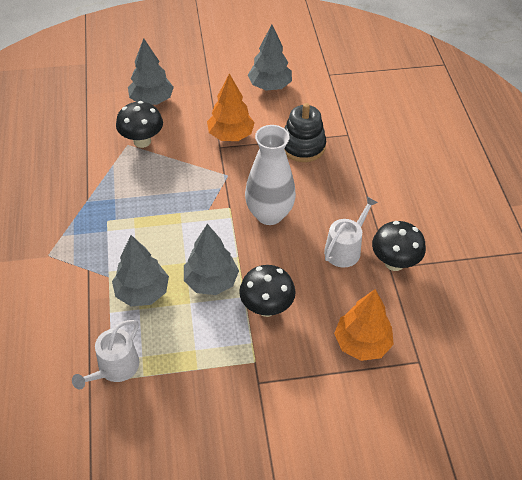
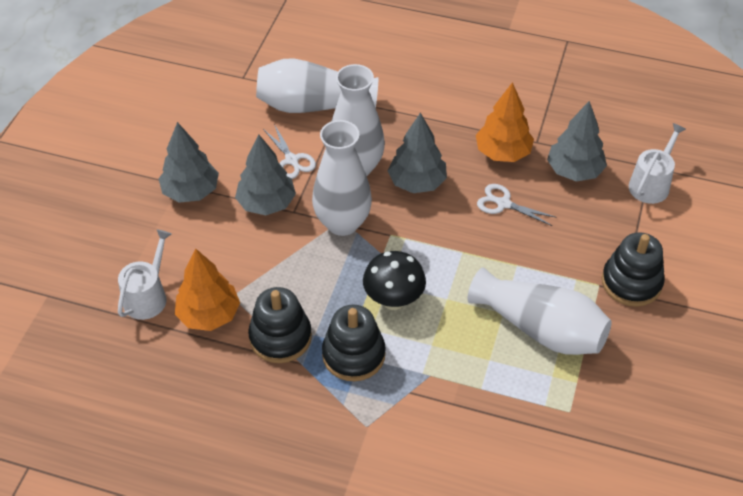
black mushroom: [116,101,163,148] [239,265,296,317] [372,221,426,271] = 3 -> [363,251,426,310] = 1
black stacking toy: [284,103,326,162] = 1 -> [248,287,312,363] [322,305,386,381] [602,232,665,307] = 3
white scissors: none = 0 -> [263,124,316,179] [477,184,557,226] = 2
white vase: [245,125,296,225] = 1 -> [256,58,378,113] [312,120,372,236] [332,64,385,176] [468,267,612,355] = 4

